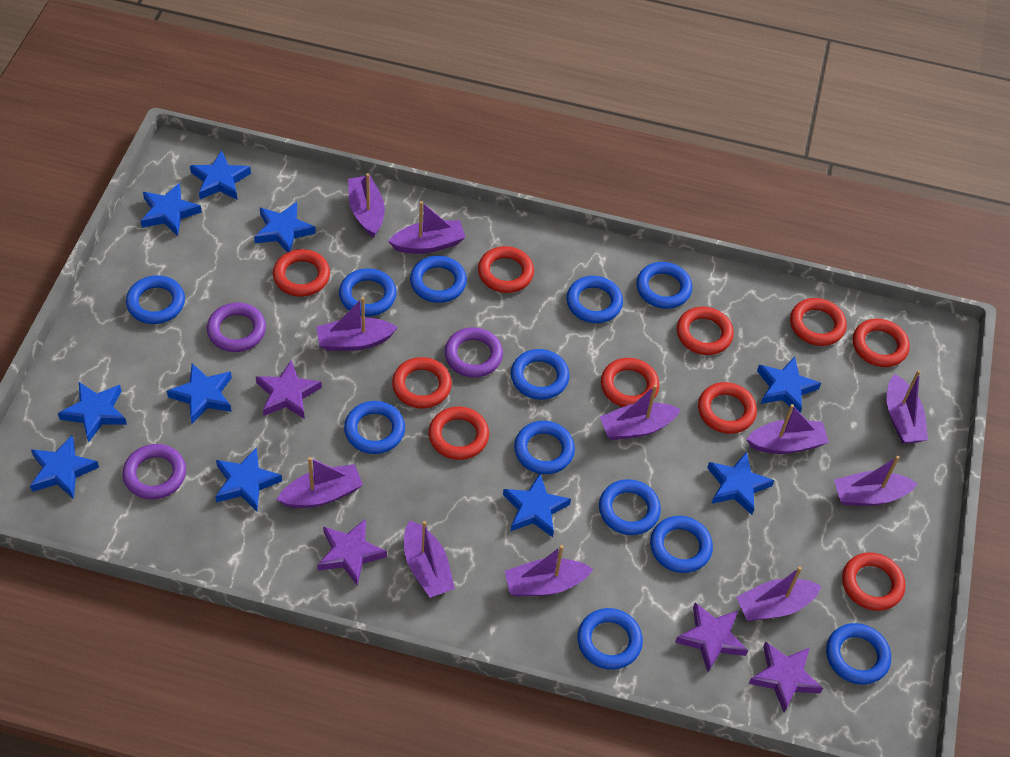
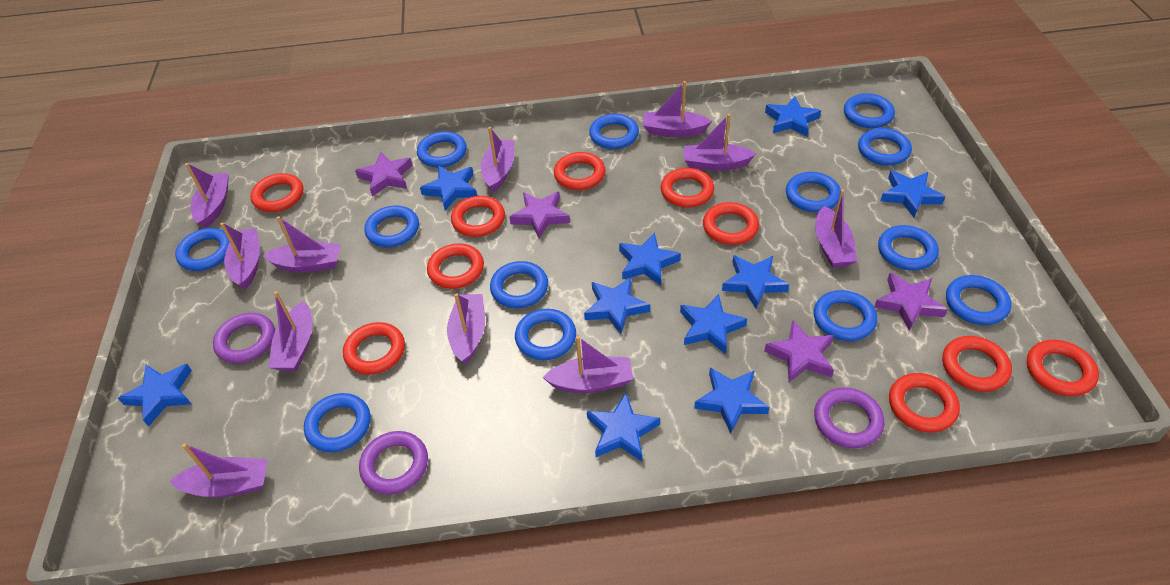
blue ring: [126,275,185,324] [339,268,397,316] [344,401,405,454] [410,256,467,303] [511,349,570,400] [514,421,575,474] [567,276,623,323] [577,608,643,670] [599,479,661,535] [636,262,692,309] [650,516,713,573] [826,623,891,685] = 12 -> [175,228,229,271] [304,393,370,452] [364,206,419,247] [417,131,467,168] [490,261,548,308] [515,309,576,360] [589,114,639,149] [786,172,841,212] [814,290,877,341] [844,93,895,128] [858,128,912,165] [878,225,939,271] [946,275,1011,325] = 13

